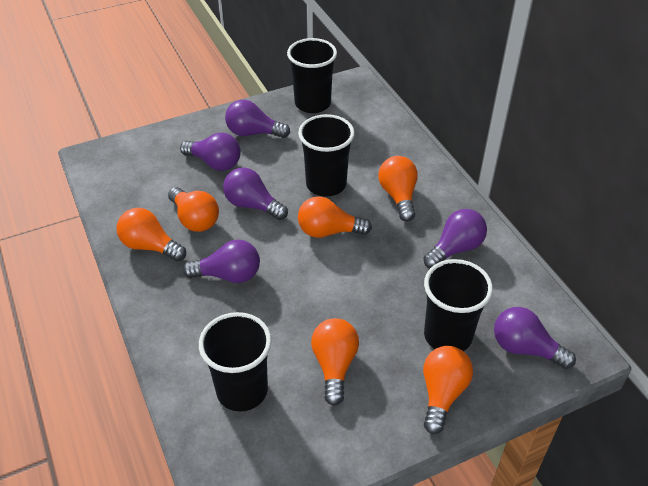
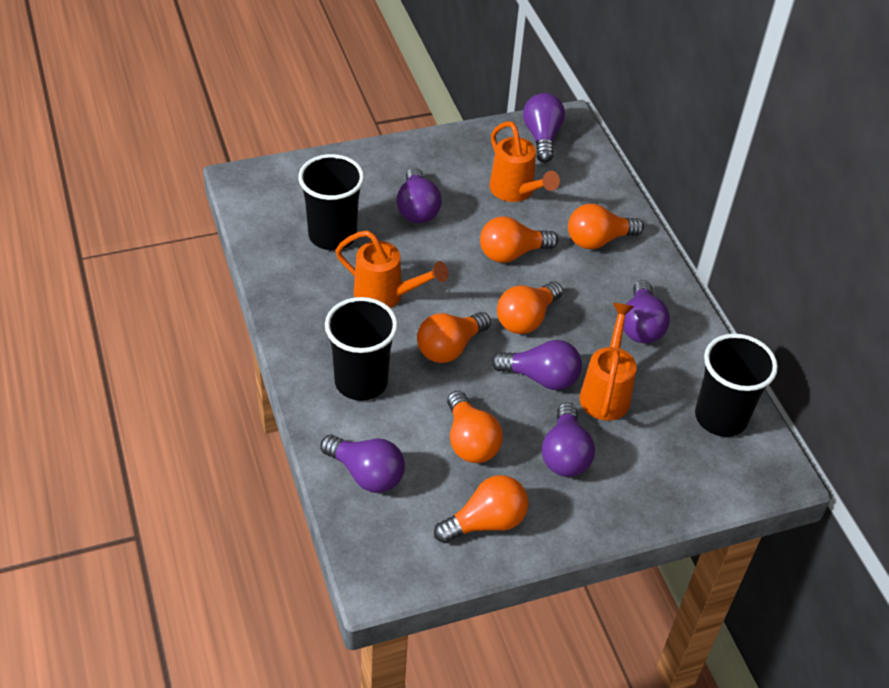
black cup: [199,312,271,412] [287,38,337,113] [298,114,355,196] [424,259,493,351] = 4 -> [298,154,364,250] [325,297,398,401] [695,333,778,437] = 3
orange watering can: none = 0 -> [335,230,448,308] [489,121,560,202] [579,303,637,421] = 3

